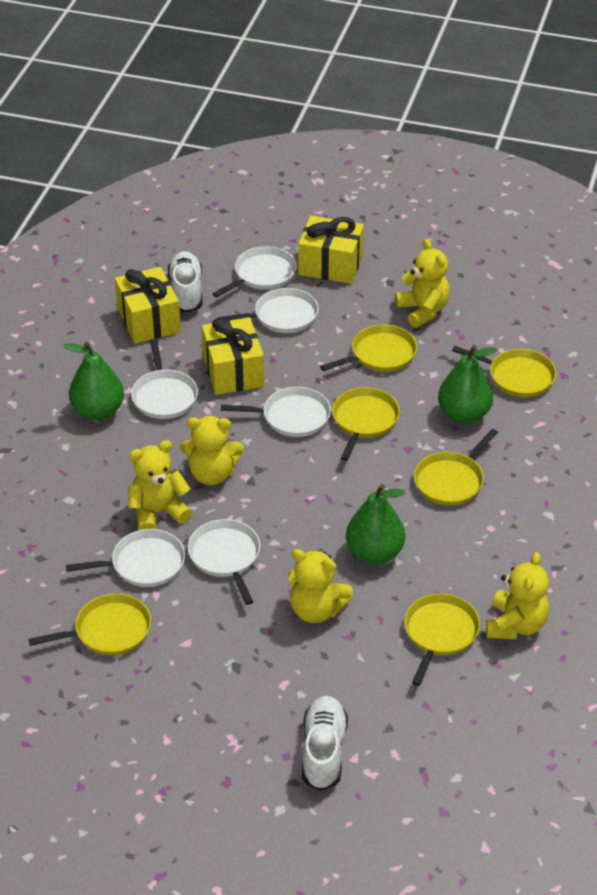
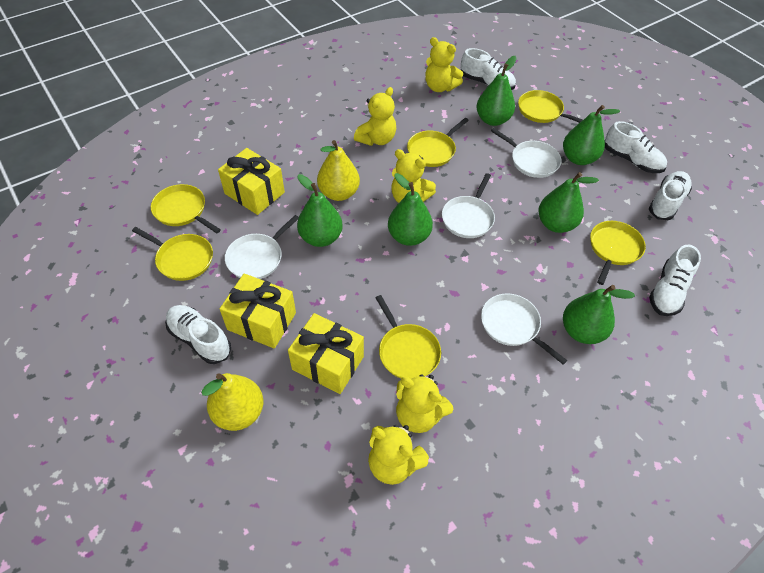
green pear: [63,342,124,420] [346,484,405,564] [438,345,497,424] = 3 -> [297,174,343,247] [388,173,433,246] [476,56,517,126] [538,172,599,233] [563,105,620,165] [563,285,635,344] = 6
white pan: [66,529,185,587] [131,339,198,419] [188,519,260,605] [212,246,297,297] [217,288,319,333] [221,387,331,437] = 6 -> [225,215,299,279] [442,173,495,238] [481,293,567,365] [491,128,562,178] = 4
white shoe: [168,251,203,313] [302,696,348,791] = 2 -> [165,305,231,364] [461,48,516,90] [605,121,667,173] [649,171,692,220] [649,244,701,316] = 5
yellow pear: none = 0 -> [201,373,263,431] [317,140,360,201] = 2

